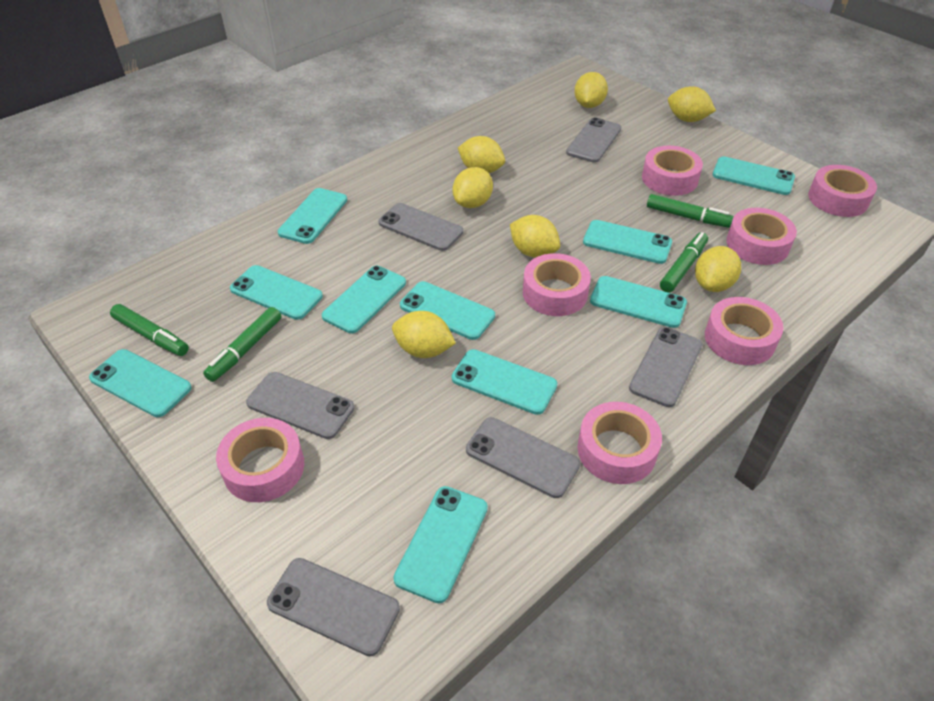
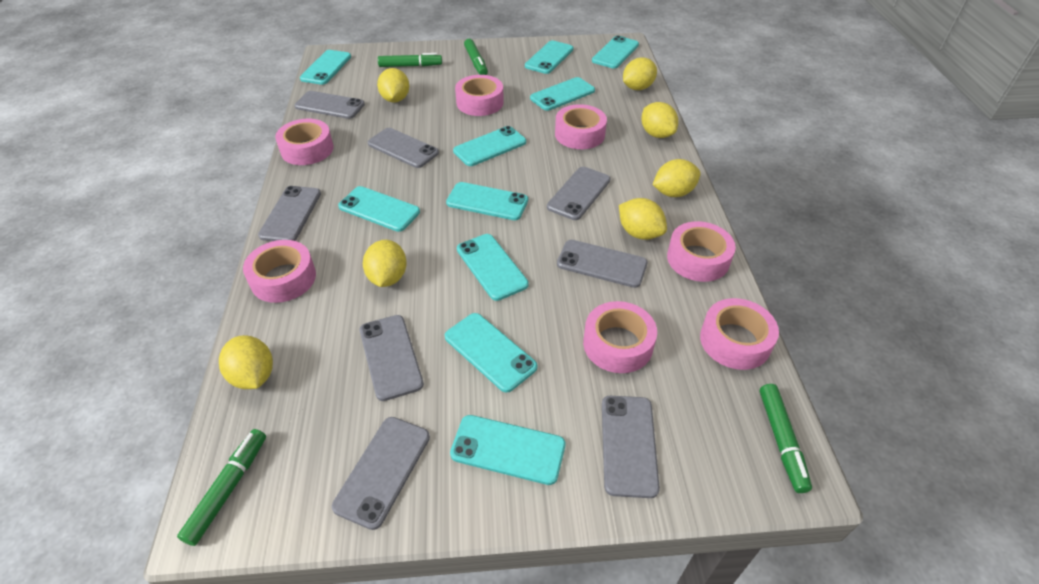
grey phone: [246,372,354,439] [267,558,400,656] [379,203,463,251] [466,417,580,498] [566,117,621,163] [629,327,703,407] = 6 -> [258,186,321,241] [294,91,365,119] [332,417,430,530] [360,315,424,401] [368,128,439,168] [547,167,611,220] [557,240,648,288] [602,396,660,498] = 8

